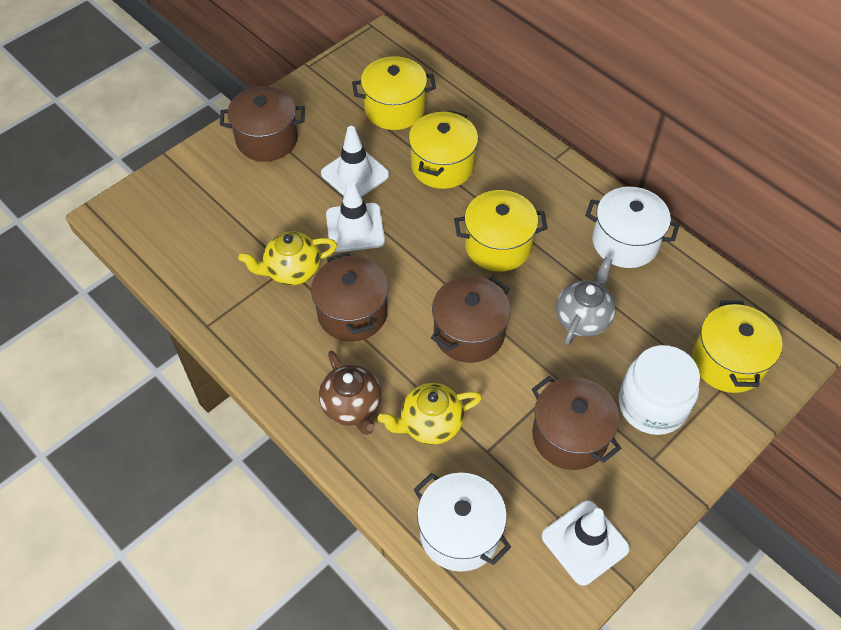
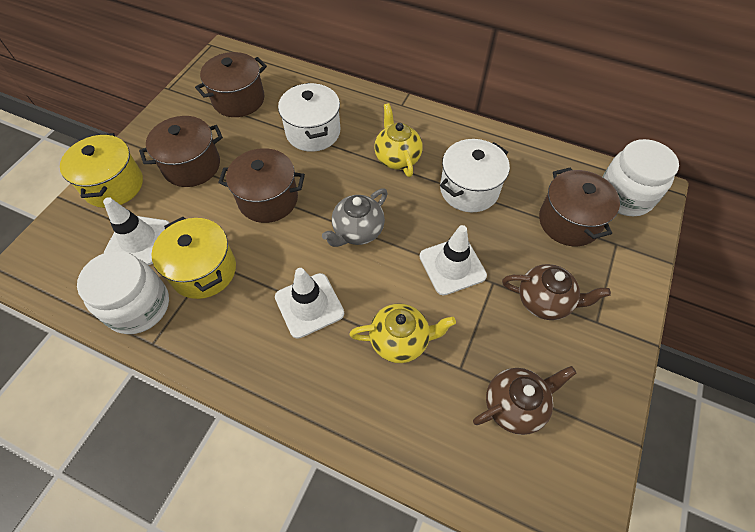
brown teapot: [319,351,382,435] = 1 -> [473,366,577,435] [502,264,611,320] = 2
white jar: [619,345,700,435] = 1 -> [77,251,169,334] [602,139,679,217] = 2
yellow pot: [352,56,436,130] [409,110,478,189] [454,190,548,272] [692,300,782,393] = 4 -> [60,133,143,208] [151,217,236,299] = 2

